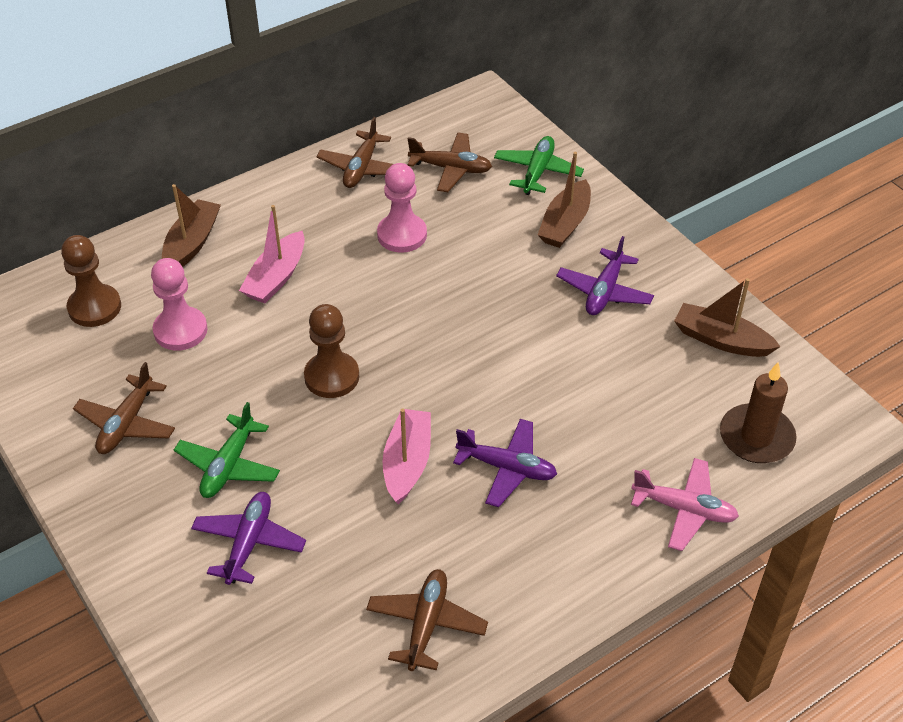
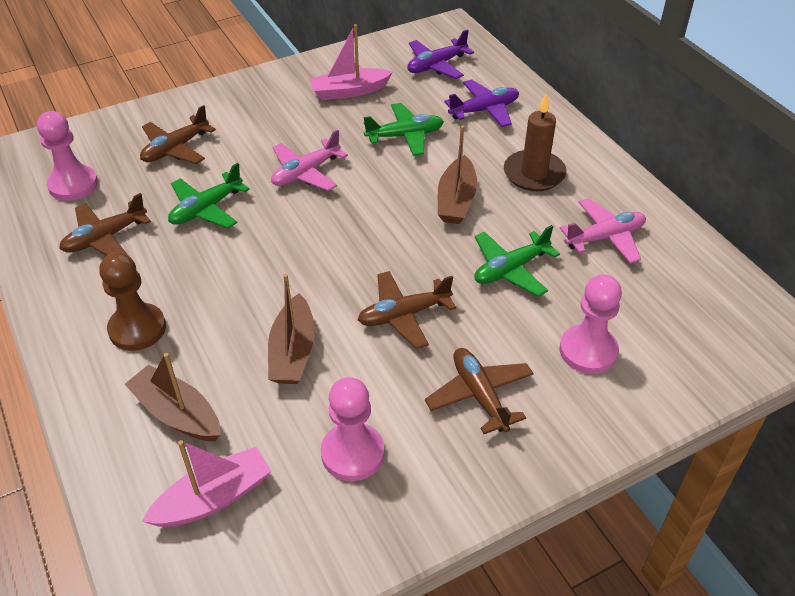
brown pawn: [61,235,121,327] [304,304,359,398] = 2 -> [99,252,166,351] = 1
green plane: [174,402,280,498] [494,136,584,195] = 2 -> [168,163,250,228] [364,103,444,156] [474,225,560,297] = 3
pink pawn: [151,258,208,351] [377,163,427,253] = 2 -> [37,111,98,201] [321,377,384,481] [560,274,622,374] = 3
pink plane: [631,458,739,551] = 1 -> [271,129,348,191] [560,198,646,264] = 2
purple plane: [191,492,306,585] [453,419,557,507] [556,236,654,315] = 3 -> [407,29,474,79] [444,79,519,127] = 2

